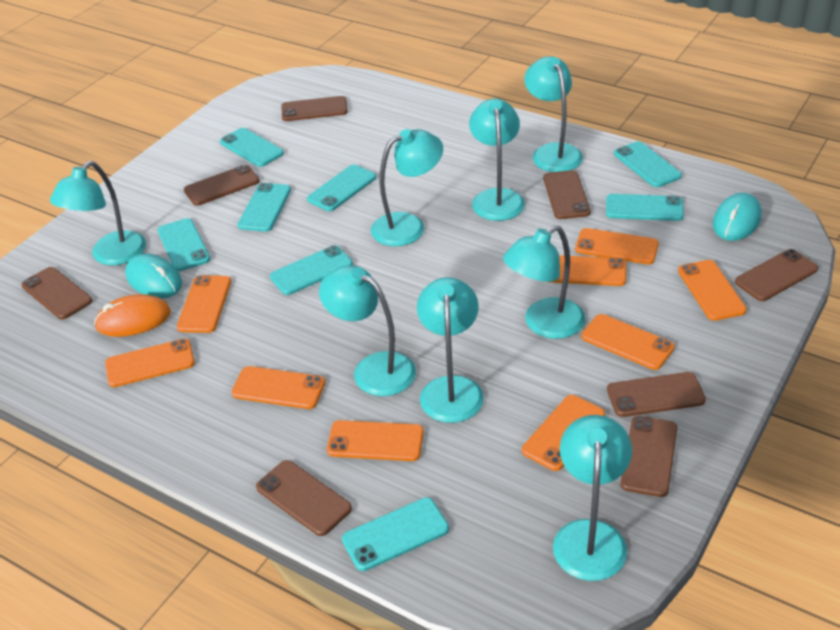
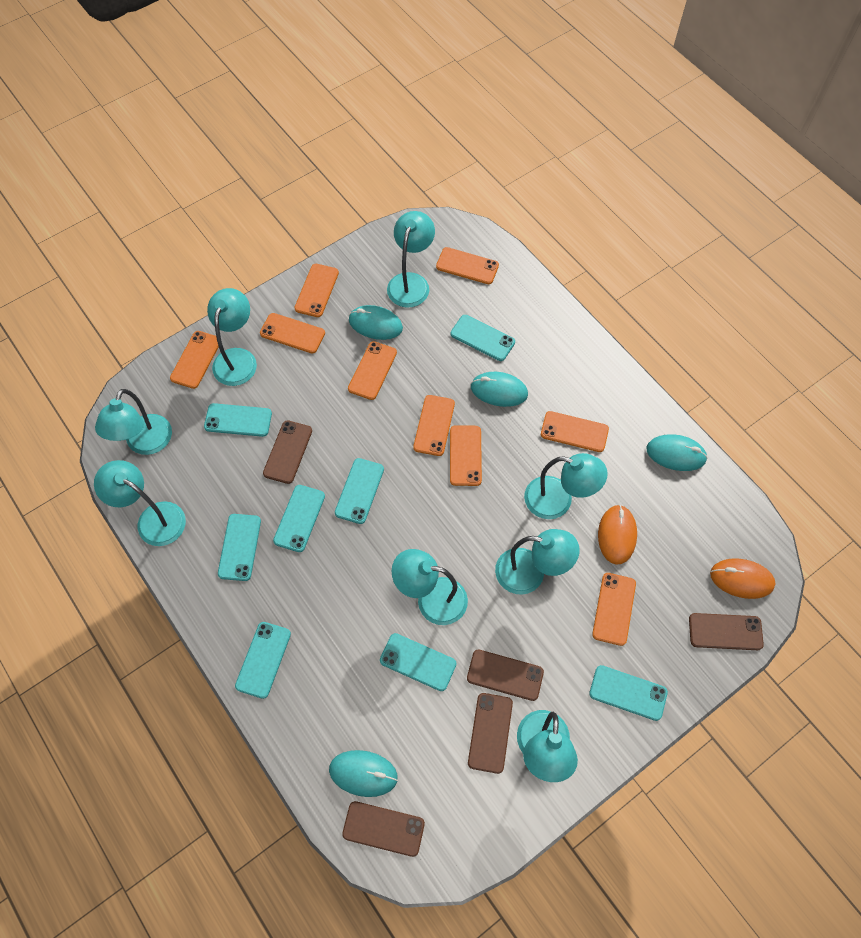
brown phone: [22,267,92,319] [184,165,260,206] [256,460,352,536] [281,96,348,121] [543,170,591,219] [607,372,706,417] [621,416,677,497] [735,249,818,301] = 8 -> [263,420,312,484] [342,801,425,857] [467,650,544,701] [468,693,513,774] [689,613,764,650] = 5
orange mouse: [94,294,171,337] = 1 -> [598,505,637,565] [710,558,775,599] = 2
turquoise mouse: [125,254,182,298] [713,193,762,241] = 2 -> [329,750,398,797] [349,305,403,340] [471,372,528,407] [646,434,708,471] = 4

